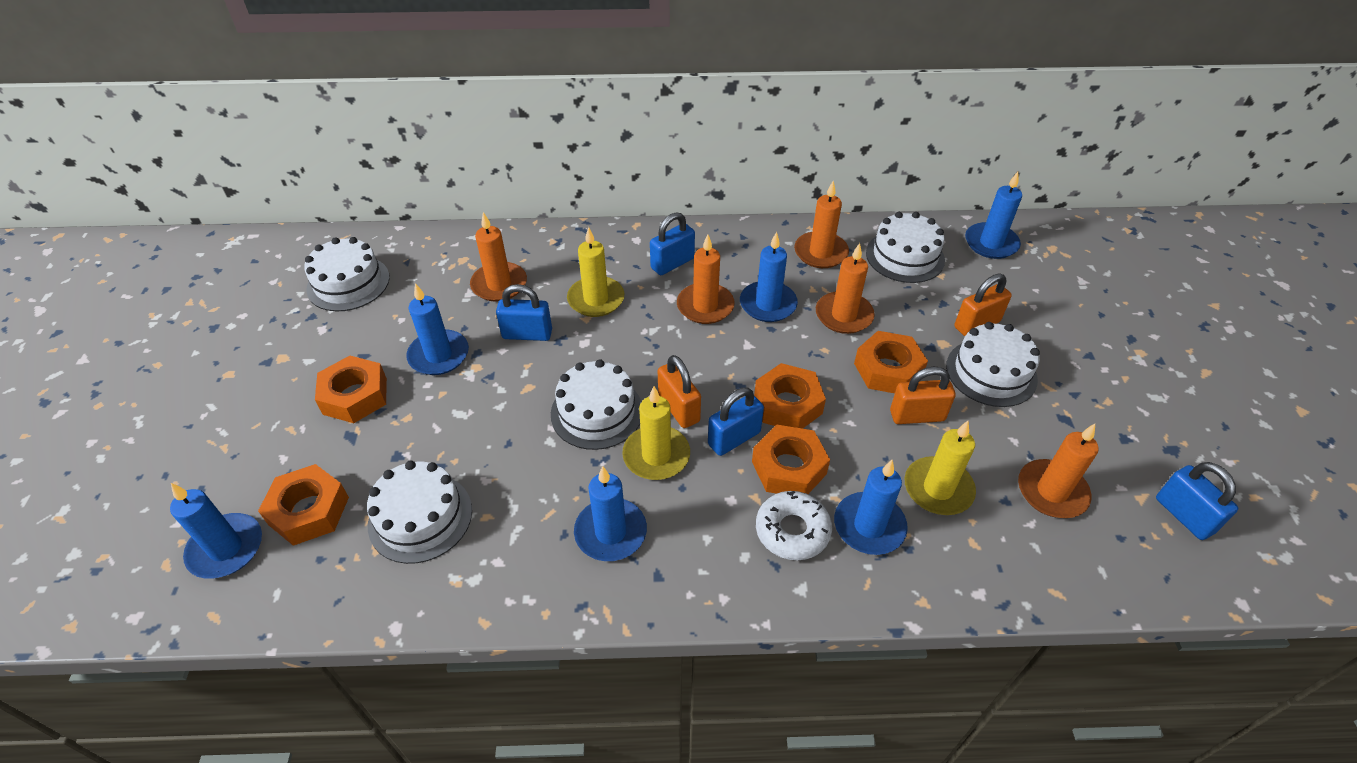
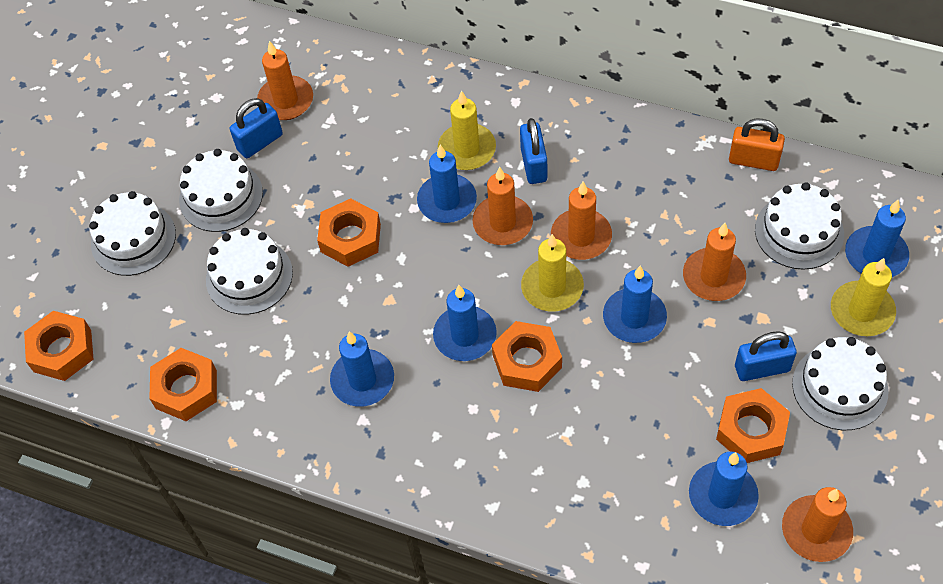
blue padlock: [496,284,552,341] [650,212,695,275] [708,388,764,456] [1156,462,1238,540] = 4 -> [230,98,283,158] [520,118,547,184] [735,331,797,381] = 3
orange padlock: [658,355,701,428] [890,367,955,424] [954,274,1012,336] = 3 -> [729,118,785,171] = 1
white donut: [756,491,832,560] = 1 -> none = 0

